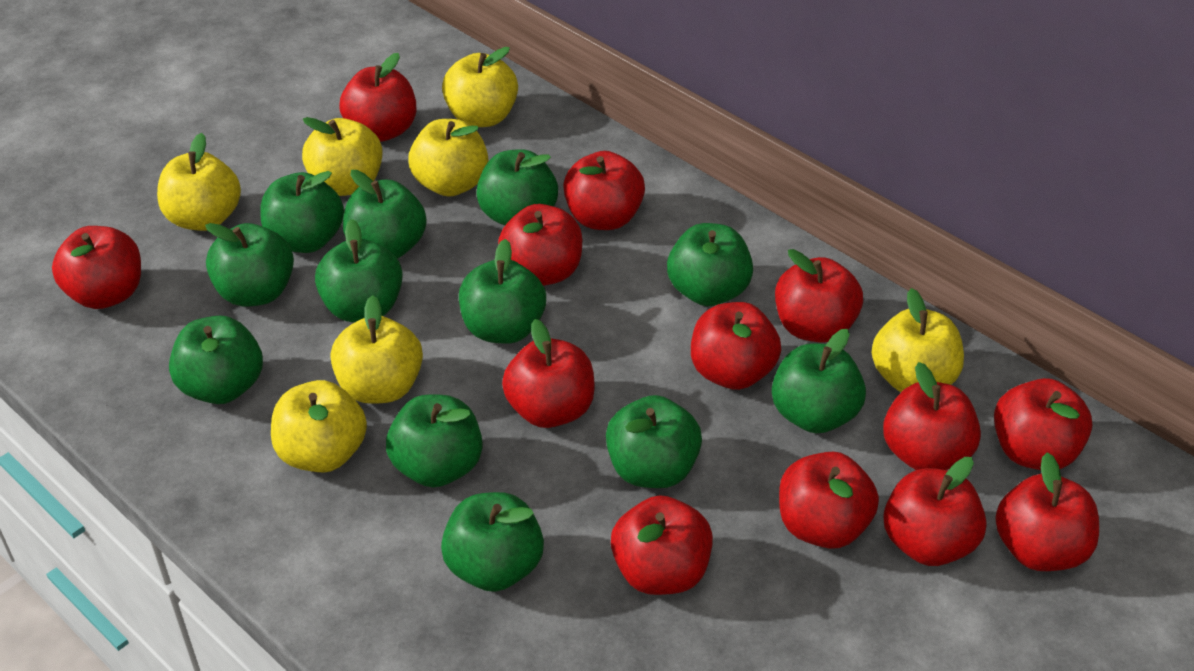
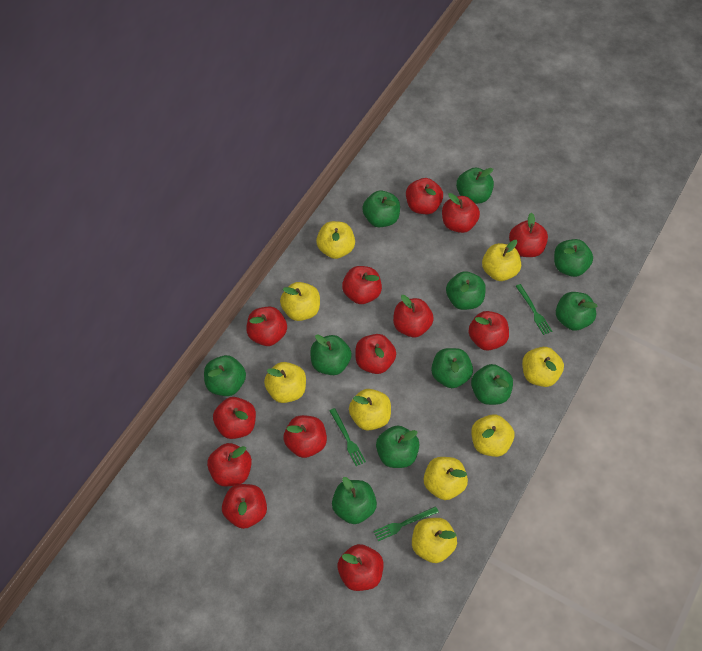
green apple: [169,315,263,404] [205,223,294,306] [261,171,344,253] [315,219,403,322] [343,170,427,258] [386,394,483,487] [441,492,544,592] [459,239,546,344] [476,149,558,225] [606,395,702,488] [667,223,753,306] [772,329,866,433] = 12 -> [204,355,246,396] [310,335,352,375] [332,477,377,524] [362,191,400,227] [376,425,420,468] [431,348,473,388] [446,271,486,310] [456,167,494,204] [471,364,513,405] [554,239,593,277] [556,292,598,331] = 11
green fork: none = 0 -> [330,408,366,466] [373,506,439,541] [516,284,552,335] = 3
yellow apple: [157,133,241,231] [271,380,367,473] [302,117,383,196] [330,295,423,404] [408,119,489,197] [442,47,518,127] [872,288,964,392] = 7 -> [264,362,306,403] [280,282,320,321] [316,221,355,259] [349,389,391,431] [412,518,457,563] [423,457,468,500] [471,414,514,457] [482,240,521,281] [522,347,564,387] = 9

